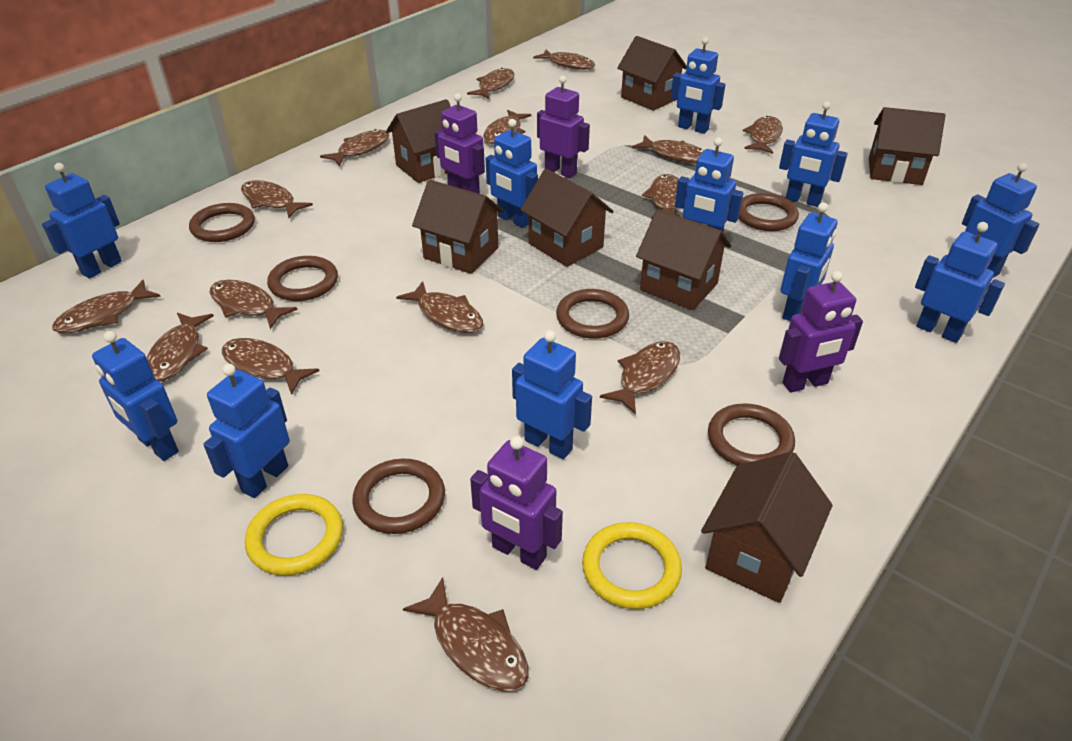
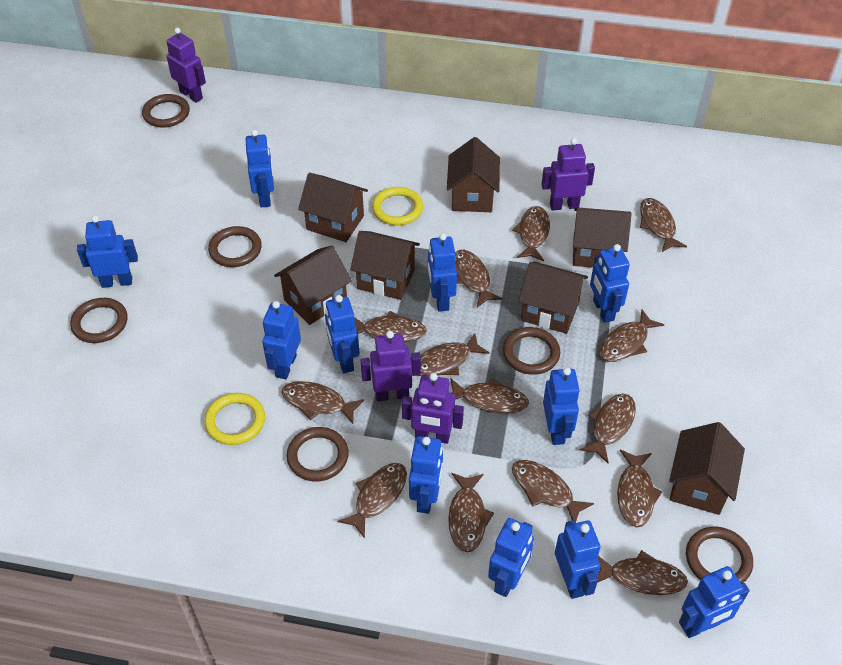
brown fish: [52,280,161,333] [146,313,214,382] [210,280,298,329] [222,338,319,395] [241,180,313,218] [320,129,389,166] [396,281,483,333] [403,577,529,691] [467,68,514,99] [483,110,532,144] [533,49,595,70] [600,341,680,415] [632,135,704,163] [642,174,681,219] [743,116,783,154] = 15 -> [281,381,364,424] [338,463,407,538] [354,311,427,342] [417,333,490,376] [448,473,494,553] [450,378,529,414] [455,250,502,307] [512,206,550,261] [512,460,594,521] [580,394,636,464] [597,550,688,595] [600,309,664,362] [617,450,663,527] [640,198,687,252] = 14

